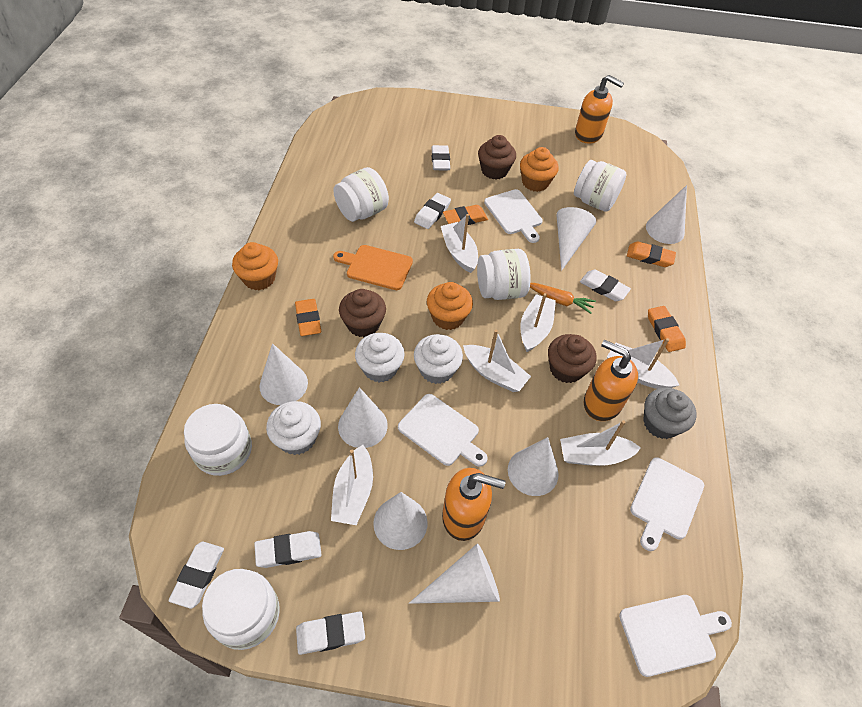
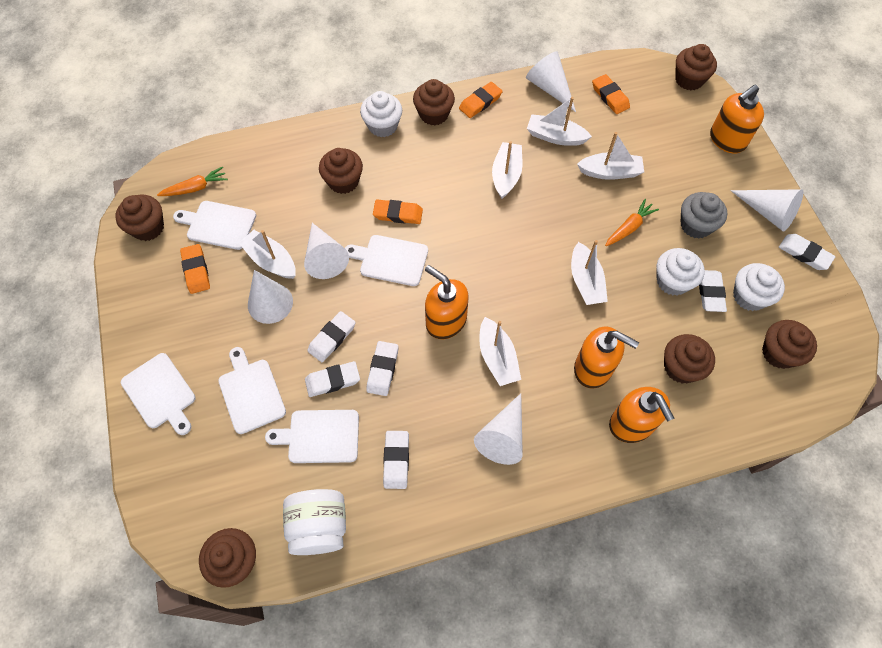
brown cupcake: [339,289,386,337] [478,135,516,180] [548,334,596,383] = 3 -> [115,194,164,241] [199,528,256,588] [319,148,363,194] [413,79,455,125] [664,334,715,384] [675,44,717,90] [762,320,817,369] = 7
orange carrot: [530,283,596,314] = 1 -> [157,166,228,196] [605,199,659,246] = 2
orange cupcake: [232,242,278,290] [427,282,473,330] [520,147,559,192] = 3 -> none = 0
orange cutting board: [333,245,413,290] = 1 -> none = 0
orange soap dispenser: [442,468,506,541] [575,75,624,144] [584,340,638,421] = 3 -> [425,265,469,339] [574,326,639,389] [609,387,674,443] [710,85,764,153] = 4
white cone: [259,343,308,405] [338,387,388,448] [373,492,428,550] [409,543,500,604] [508,437,559,496] [556,207,596,271] [646,185,687,244] = 7 -> [248,270,293,324] [304,223,349,279] [474,393,523,465] [526,51,576,112] [731,189,804,232] = 5
white cutting board: [398,394,488,467] [484,189,543,243] [619,595,732,677] [630,457,704,551] = 4 -> [121,353,196,435] [173,201,256,250] [218,347,286,434] [265,410,359,463] [345,235,428,286] = 5
white jar: [184,404,252,476] [202,569,280,650] [333,167,389,222] [477,249,531,300] [574,160,626,212] = 5 -> [283,489,346,555] = 1

